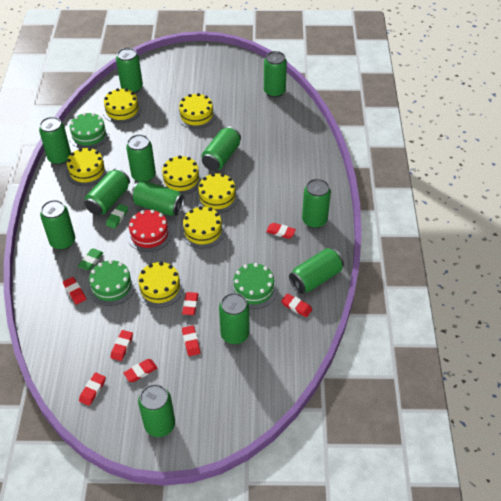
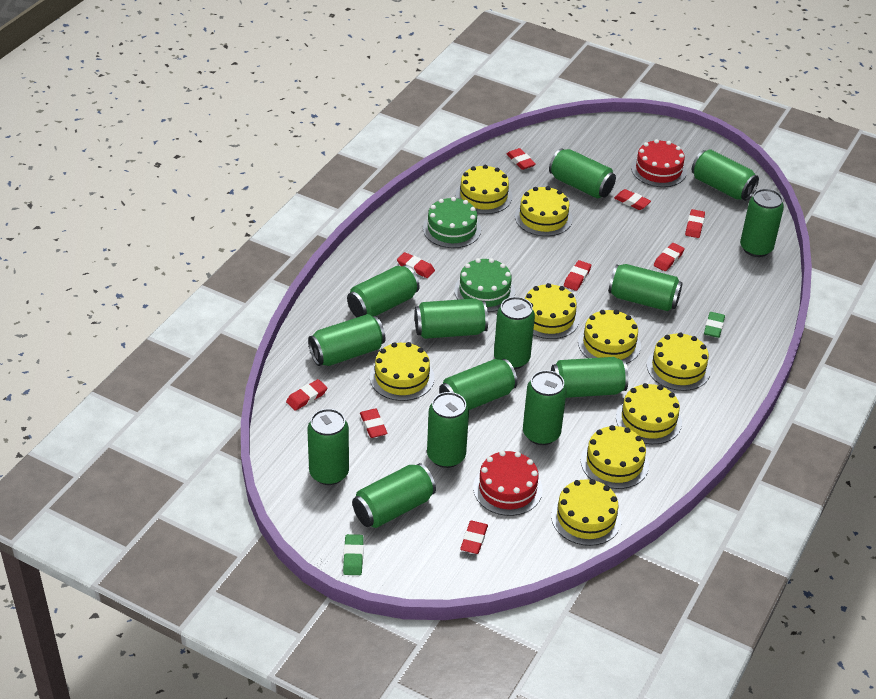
green cake: [69,113,109,149] [88,260,136,306] [230,263,278,309] = 3 -> [423,197,481,248] [454,258,515,312] = 2
green can: [39,117,71,165] [40,200,75,250] [84,168,130,215] [116,48,143,93] [126,134,156,182] [131,180,184,216] [138,384,175,437] [202,126,241,171] [219,293,249,344] [264,51,287,98] [289,248,344,294] [302,179,331,228] = 12 -> [307,409,349,485] [308,314,385,366] [347,265,420,317] [352,463,436,528] [415,298,488,339] [427,392,469,468] [439,359,518,410] [494,297,535,369] [523,370,567,445] [549,148,616,199] [551,357,628,398] [609,264,682,311] [692,149,759,201] [740,189,784,257] = 14
red cake: [127,210,172,252] = 1 -> [473,451,543,516] [631,139,687,187] = 2
red eraser: [63,277,86,305] [79,372,106,406] [111,330,133,361] [123,359,157,382] [182,292,199,315] [182,325,200,356] [266,223,296,239] [281,293,312,317] = 8 -> [286,379,327,411] [360,409,388,438] [397,252,435,278] [460,521,488,554] [507,148,536,170] [564,260,591,291] [614,189,651,210] [654,243,685,271] [685,209,705,238] = 9
yellow cake: [66,148,108,186] [102,88,142,123] [136,262,184,308] [160,155,203,195] [177,93,216,129] [180,206,225,249] [196,173,239,213] = 7 -> [370,342,434,401] [455,165,512,214] [515,186,572,236] [525,283,580,339] [551,479,622,546] [578,310,641,364] [581,425,649,489] [616,383,682,444] [647,332,711,391] = 9

